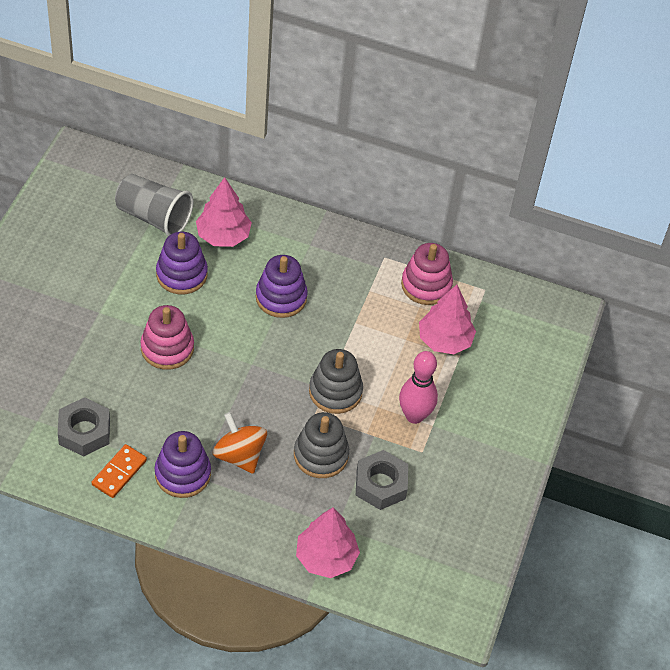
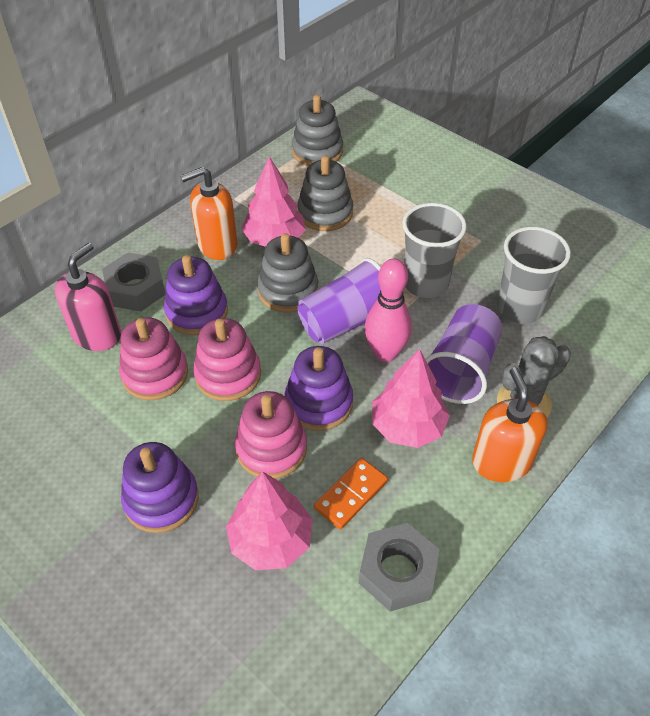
grey cactus: none = 0 -> [497,336,571,417] = 1
grey cup: [115,174,194,236] = 1 -> [402,203,467,298] [497,227,571,324] = 2
grey stacking toy: [294,412,349,478] [309,349,363,414] = 2 -> [257,233,318,313] [292,95,343,166] [298,156,353,231] = 3
orange soap dispenser: none = 0 -> [181,167,238,260] [472,367,548,482] = 2
orange spinning top: [213,412,267,474] = 1 -> none = 0
pink soap dispenser: none = 0 -> [55,243,121,351] = 1
pink stacking toy: [141,305,194,370] [401,243,453,305] = 2 -> [119,317,188,400] [193,318,261,401] [235,391,307,479] = 3
purple cup: none = 0 -> [297,258,381,344] [425,304,502,404] = 2

